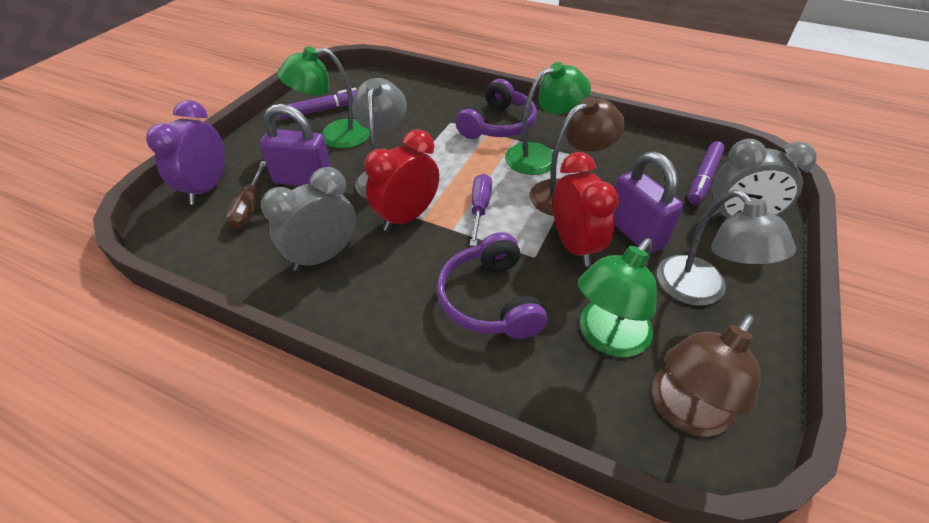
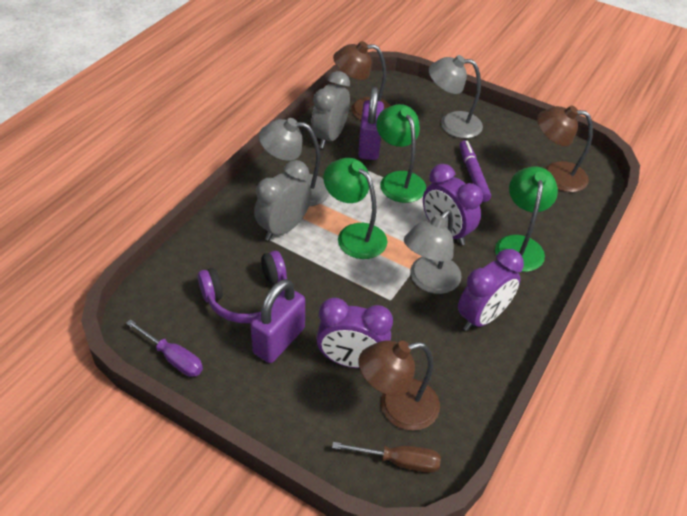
brown lamp: [530,96,625,216] [652,314,761,436] = 2 -> [333,41,391,120] [359,340,440,431] [537,105,593,192] = 3
grey lamp: [352,78,407,199] [657,190,796,306] = 2 -> [259,118,330,206] [404,210,462,294] [428,55,483,138] = 3
purple clock: [146,100,225,205] = 1 -> [316,298,393,368] [423,164,483,245] [458,249,524,331] = 3
purple headphones: [437,232,548,339] [455,79,537,139] = 2 -> [198,251,287,323] = 1
purple marker: [279,88,357,120] [688,141,725,205] = 2 -> [459,140,491,202] = 1
red clock: [364,129,439,231] [553,152,619,266] = 2 -> none = 0

